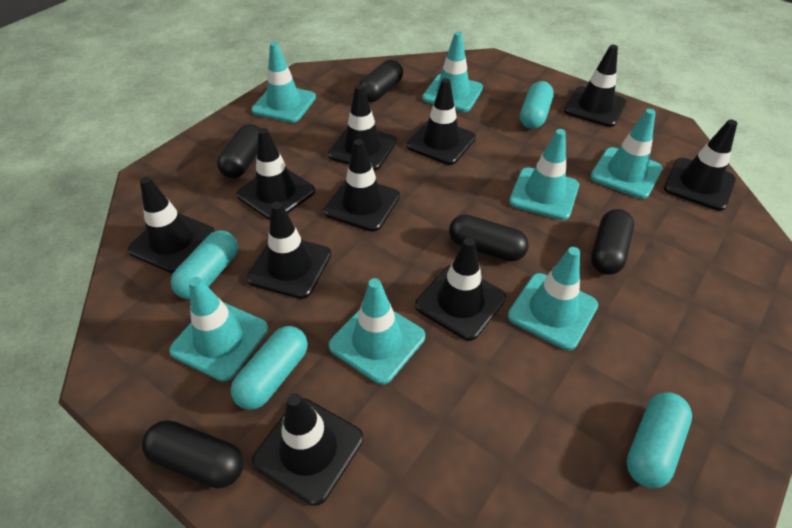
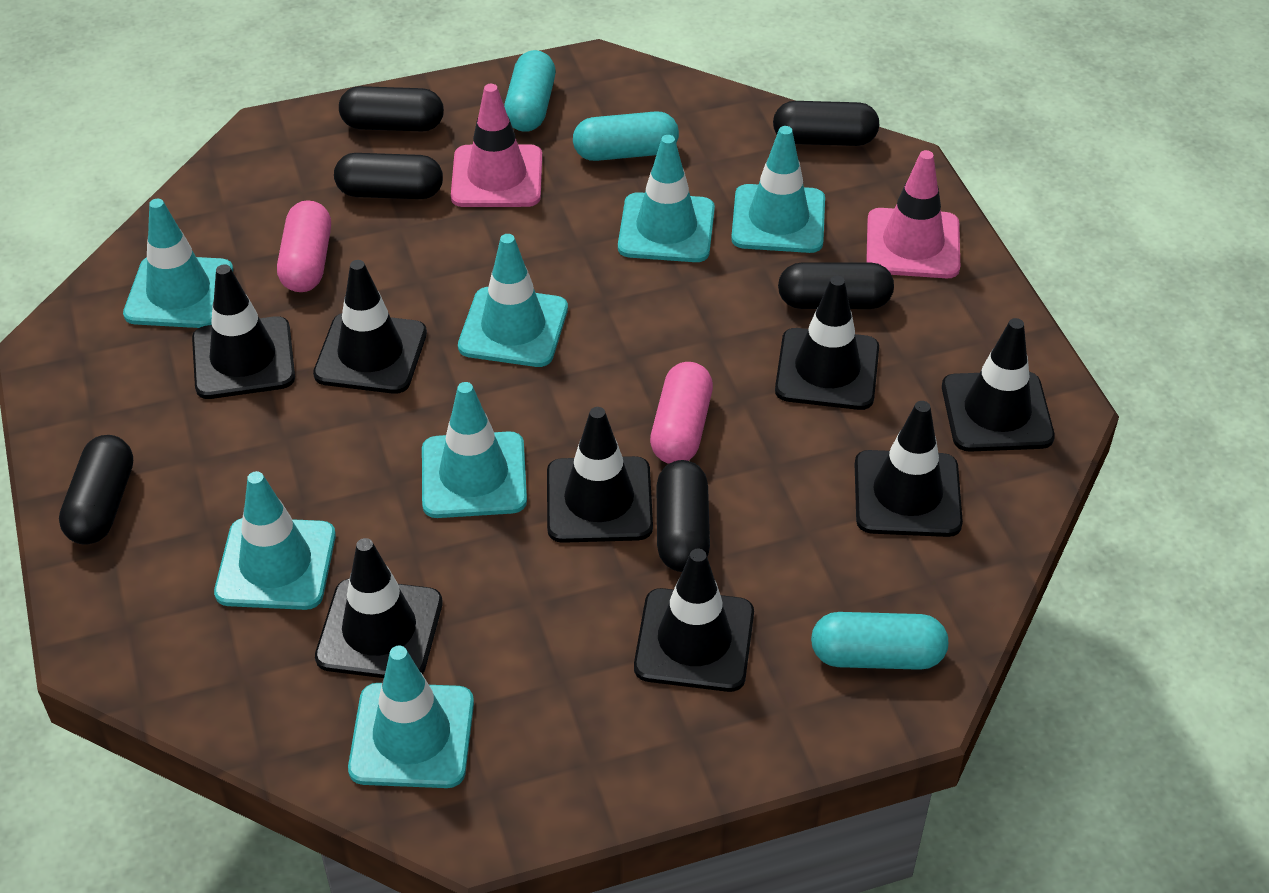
black capsule: [142,420,244,488] [217,124,260,178] [359,60,403,102] [449,214,529,262] [591,209,634,275] = 5 -> [59,435,133,545] [334,153,443,199] [339,86,444,132] [657,460,710,572] [773,101,879,146] [778,262,894,309] = 6
black traffic cone: [127,177,215,273] [236,128,315,220] [247,202,331,299] [252,393,363,506] [324,139,400,232] [328,84,397,171] [407,78,476,165] [415,238,506,341] [564,45,626,127] [664,120,737,211] = 10 -> [192,264,295,399] [313,260,427,394] [315,538,442,678] [547,407,653,543] [634,549,754,692] [775,276,879,410] [855,401,963,537] [942,318,1055,452] = 8
pink capsule: none = 0 -> [277,200,331,292] [650,362,713,464] = 2
pink traffic cone: none = 0 -> [451,84,542,207] [866,150,960,278] = 2
turquoise capsule: [171,231,238,299] [231,326,308,410] [520,81,554,129] [626,392,692,489] = 4 -> [504,50,555,132] [573,111,679,161] [811,612,948,670] = 3

